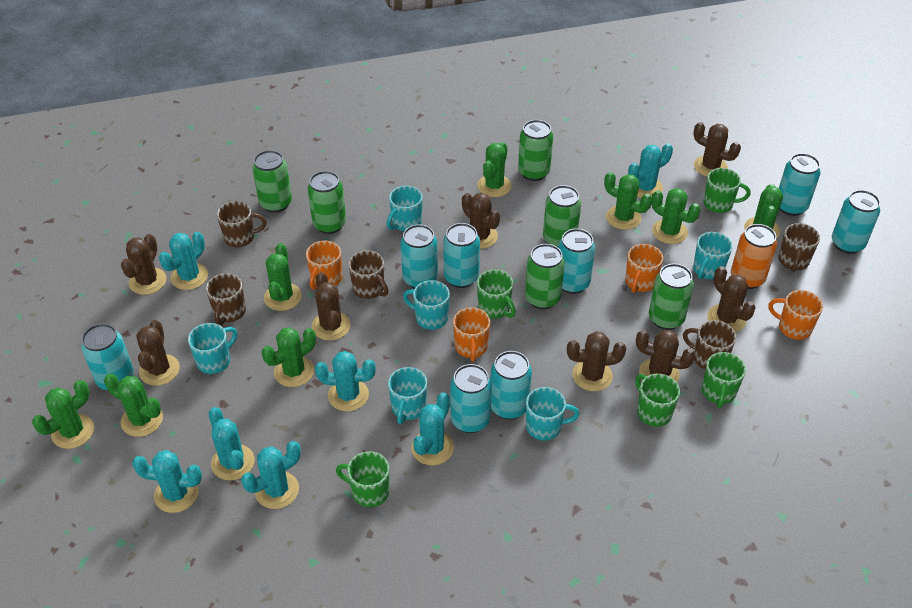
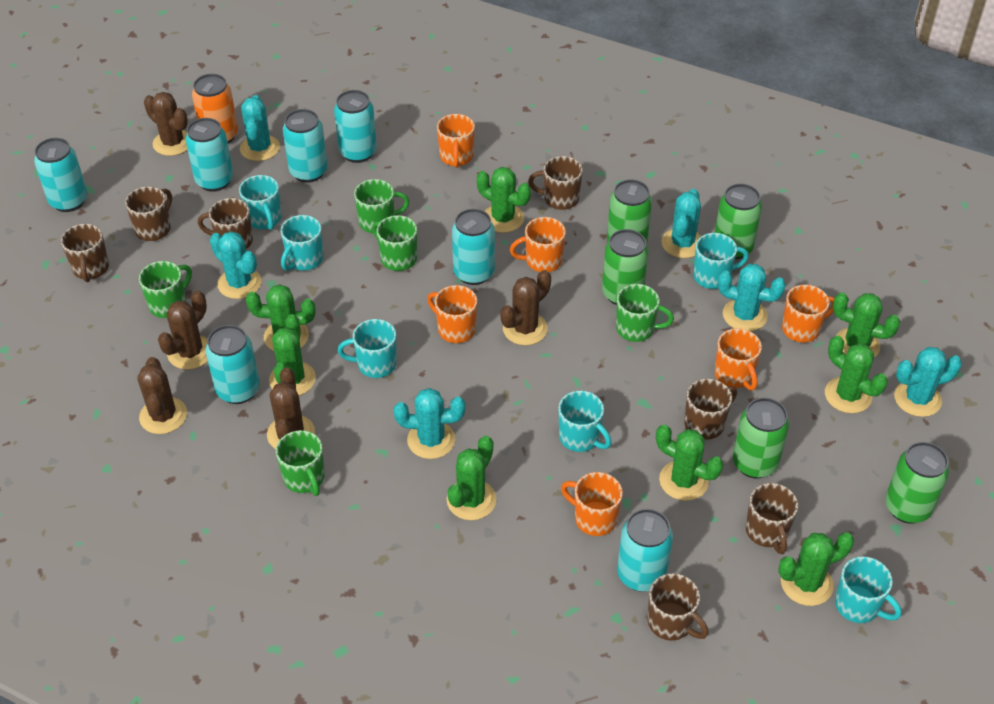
brown cactus: [121,234,166,295] [136,320,180,386] [312,272,351,341] [462,193,500,249] [567,331,626,391] [636,330,695,382] [693,122,741,177] [708,266,756,332] = 8 -> [138,357,187,434] [144,92,188,156] [158,290,208,370] [267,368,315,449] [500,270,551,345] = 5
brown mug: [206,273,246,326] [217,201,267,247] [348,250,388,299] [683,320,736,370] [779,223,820,272] = 5 -> [61,224,109,282] [125,186,172,241] [198,198,253,249] [528,156,583,210] [648,573,709,641] [684,379,737,440] [746,483,798,554] = 7
green can: [252,150,292,213] [308,171,346,234] [518,120,553,181] [525,244,565,309] [543,185,581,247] [649,263,694,330] = 6 -> [602,229,648,305] [607,179,652,244] [715,184,762,259] [733,398,789,479] [885,442,949,524] = 5
orange mug: [306,241,342,290] [453,307,490,362] [625,244,663,293] [768,290,823,340] = 4 -> [427,285,477,343] [437,114,475,168] [510,217,566,272] [561,472,623,536] [715,328,762,391] [782,285,834,342] = 6
turquoise cactus: [132,450,202,513] [159,232,208,290] [209,407,254,480] [241,441,301,509] [315,351,376,411] [411,392,454,466] [628,143,673,198] = 7 -> [210,231,261,299] [240,95,280,161] [394,388,465,459] [661,189,701,258] [718,264,786,332] [894,347,962,417] = 6
turquoise can: [81,323,134,391] [401,224,438,289] [443,223,480,288] [450,364,492,433] [491,351,532,420] [558,229,595,294] [779,153,820,216] [832,190,880,254] = 8 -> [34,138,87,212] [186,118,233,192] [205,325,260,404] [283,109,327,183] [334,90,377,163] [452,209,495,285] [617,509,673,592] = 7

